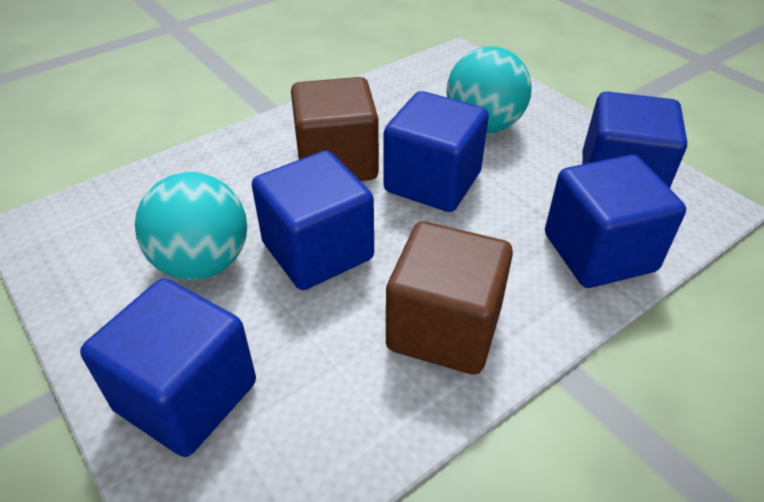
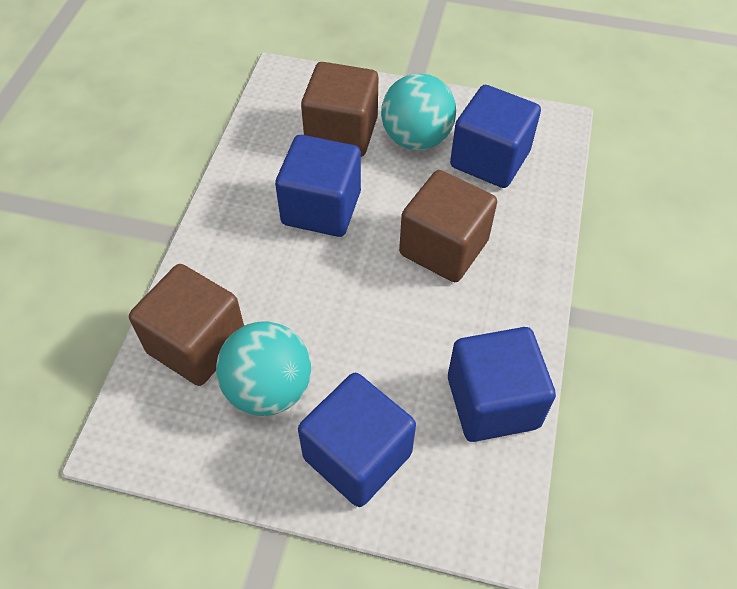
blue cube: [80,278,256,457] [252,151,374,290] [383,91,489,212] [545,155,686,288] [582,91,687,188] = 5 -> [275,135,361,237] [298,373,416,507] [448,327,556,442] [450,85,541,188] = 4
brown cube: [291,77,379,181] [386,221,513,375] = 2 -> [129,264,244,386] [301,62,378,157] [399,170,497,282] = 3

